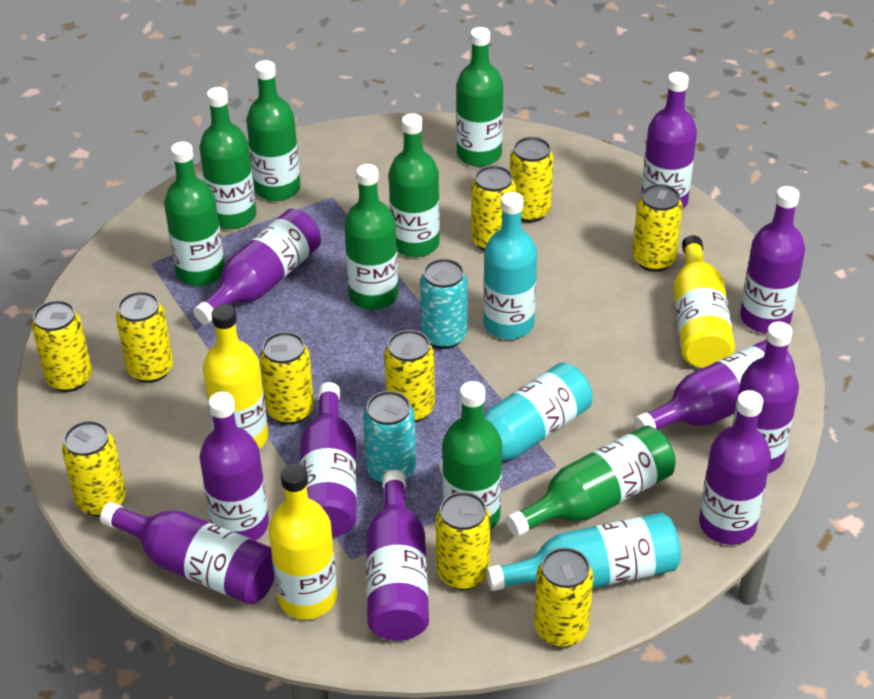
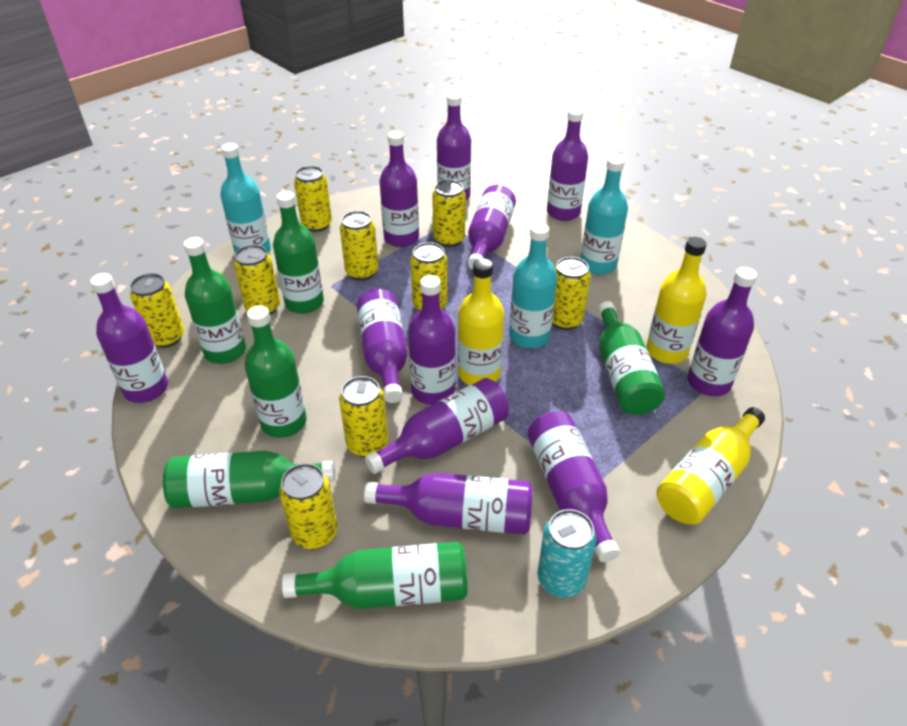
green bottle: [164,141,225,286] [199,87,256,229] [246,60,301,201] [344,164,399,310] [389,114,440,257] [442,381,502,530] [456,27,503,167] [506,425,676,537] = 8 -> [163,451,335,509] [184,237,246,364] [244,306,307,438] [273,191,324,314] [282,542,468,609] [598,301,665,415] = 6
purple bottle: [100,502,275,604] [193,209,321,324] [200,392,269,541] [300,382,357,538] [366,470,429,641] [634,339,795,430] [641,72,697,210] [699,390,771,545] [732,322,799,473] [740,186,805,333] = 10 -> [90,273,168,403] [357,289,408,403] [364,473,533,535] [365,378,509,474] [379,131,419,247] [408,275,456,405] [437,93,471,200] [468,185,516,270] [527,411,620,562] [547,108,588,221] [688,267,757,396] = 11
turquoise can: [363,391,416,484] [420,259,468,349] = 2 -> [538,509,596,598] = 1
yellow can: [32,300,92,392] [62,421,126,516] [116,291,173,383] [260,332,314,425] [384,330,435,422] [436,492,491,590] [471,165,516,251] [510,137,554,223] [534,547,593,647] [632,184,683,272] = 10 -> [130,273,184,348] [234,245,280,315] [279,463,337,549] [294,166,332,232] [339,376,388,457] [340,211,378,281] [410,242,448,311] [432,180,466,247] [552,257,591,330] = 9

